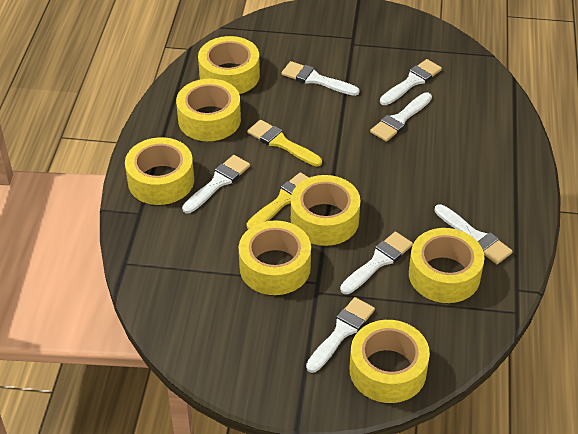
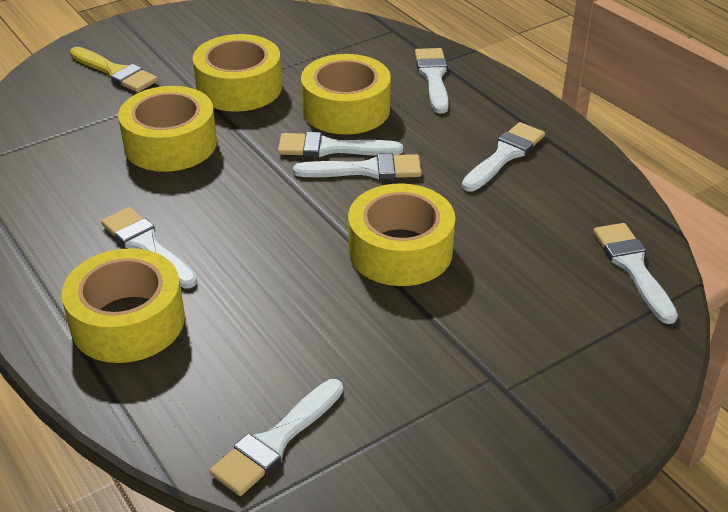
yellow brush: [247,120,322,167] [247,172,309,229] = 2 -> [70,47,158,93] = 1
yellow tape: [125,137,194,205] [176,79,241,141] [198,36,260,94] [239,220,311,295] [291,175,361,246] [350,320,430,403] [409,228,485,303] = 7 -> [61,248,185,363] [118,86,217,172] [193,34,282,112] [301,54,391,134] [348,184,455,286] = 5

